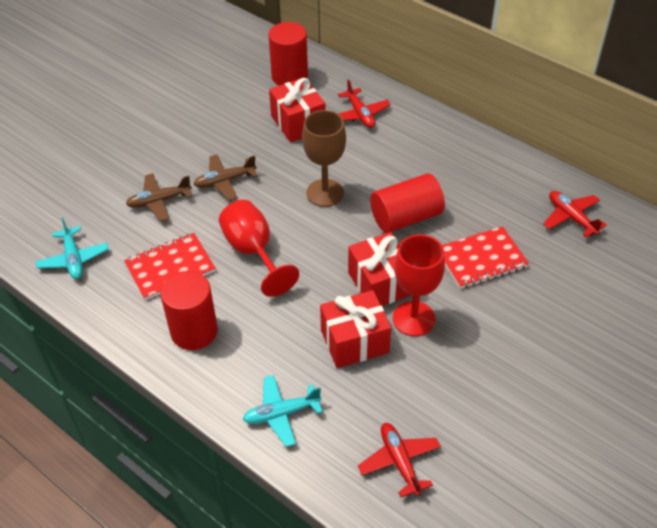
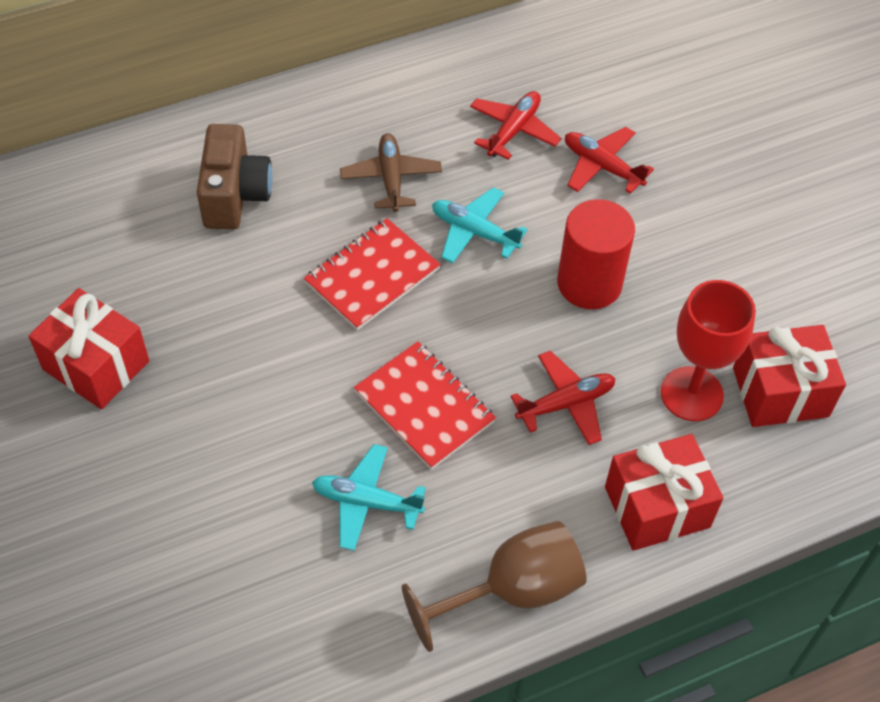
brown camera: none = 0 -> [197,124,273,229] = 1
brown plane: [126,173,192,221] [194,155,258,201] = 2 -> [340,133,442,212] = 1
red cylinder: [160,271,218,350] [268,22,308,86] [370,173,445,233] = 3 -> [557,199,635,309] = 1
red goblet: [219,200,299,297] [393,234,445,336] = 2 -> [661,280,756,421] = 1

